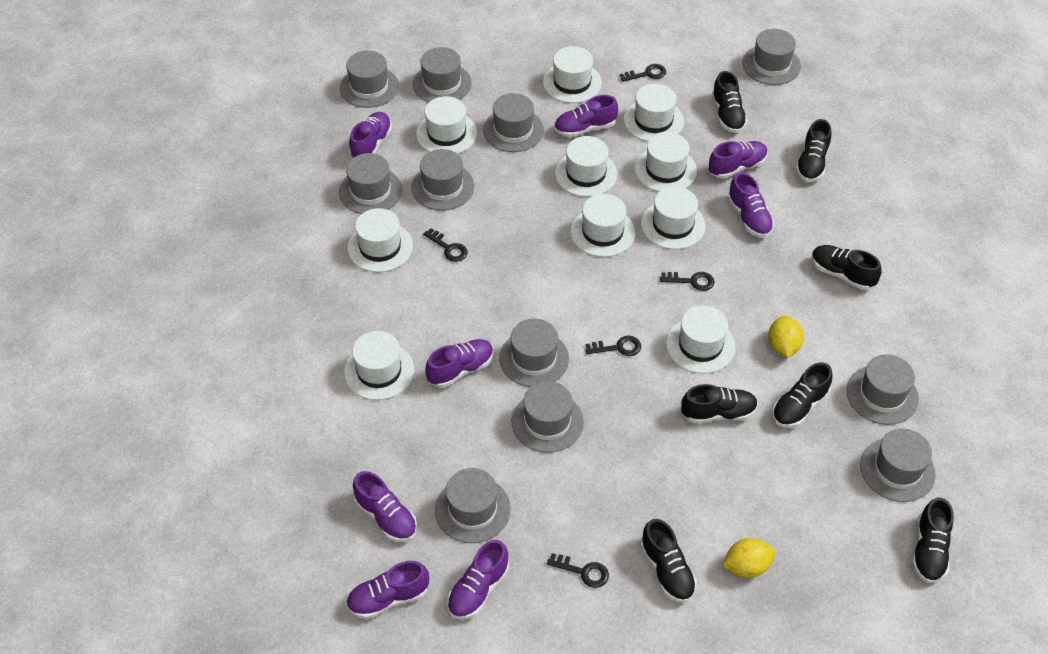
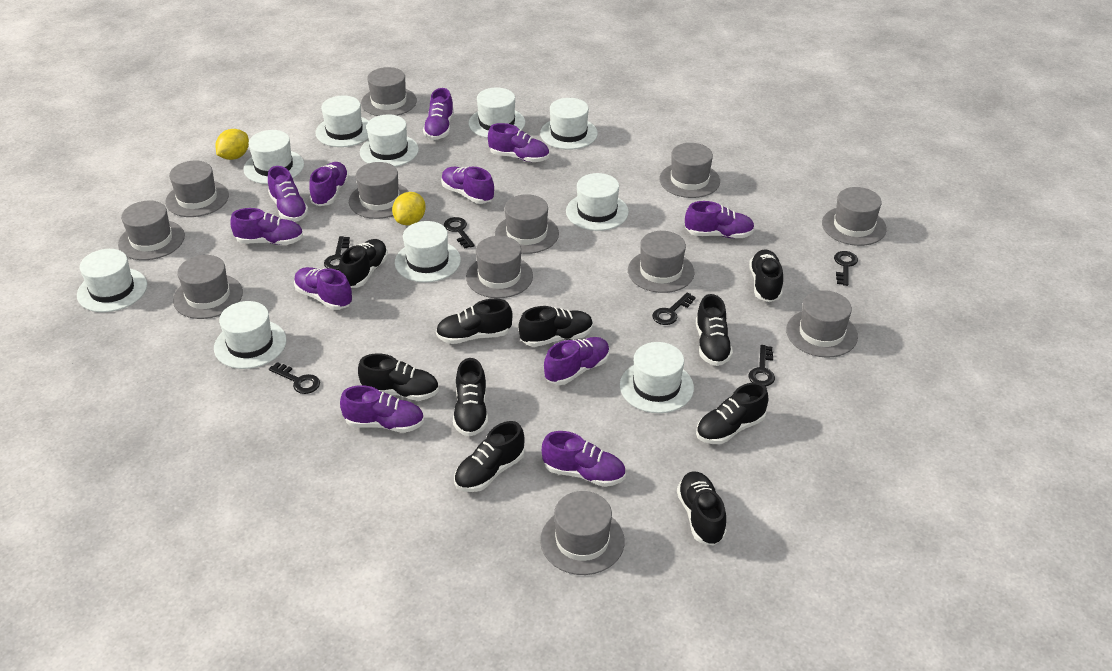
black key: [423,228,468,262] [547,553,609,588] [585,336,641,356] [620,64,666,82] [660,272,714,291] = 5 -> [269,362,320,394] [324,236,350,270] [444,217,475,248] [652,292,696,325] [748,345,775,386] [834,251,858,286] = 6
black shoe: [640,519,697,603] [681,384,758,424] [712,71,748,133] [772,362,833,428] [796,119,831,182] [811,245,882,290] [912,497,954,583] = 7 -> [339,239,388,288] [358,353,439,401] [436,298,513,344] [453,358,488,436] [454,421,525,492] [519,306,593,347] [677,472,727,546] [696,294,733,366] [696,383,768,444] [749,249,783,302] = 10
grey hat: [339,153,402,214] [340,51,399,108] [411,149,474,210] [412,47,472,102] [435,468,511,543] [483,93,544,152] [499,319,569,387] [512,381,584,453] [742,29,801,85] [847,354,919,425] [860,428,936,502] = 11 -> [118,201,185,260] [165,161,229,217] [173,255,243,319] [349,162,409,219] [361,67,417,116] [466,236,533,298] [495,194,559,254] [540,491,625,575] [628,231,695,293] [660,143,720,198] [786,290,858,358] [822,187,887,246] = 12
purple shoe: [346,561,429,619] [349,112,392,158] [353,471,417,542] [425,339,494,387] [447,540,509,619] [554,95,618,137] [709,141,768,179] [728,172,774,237] = 8 -> [230,208,303,245] [268,166,309,222] [294,267,353,310] [309,162,349,206] [340,385,424,433] [423,88,454,140] [441,167,494,204] [488,123,549,162] [542,431,626,487] [544,337,610,385] [685,201,755,238] = 11

